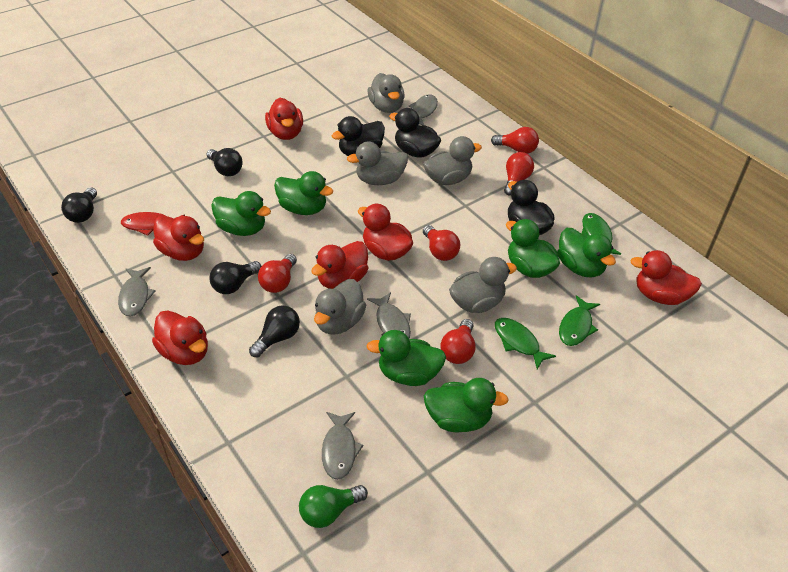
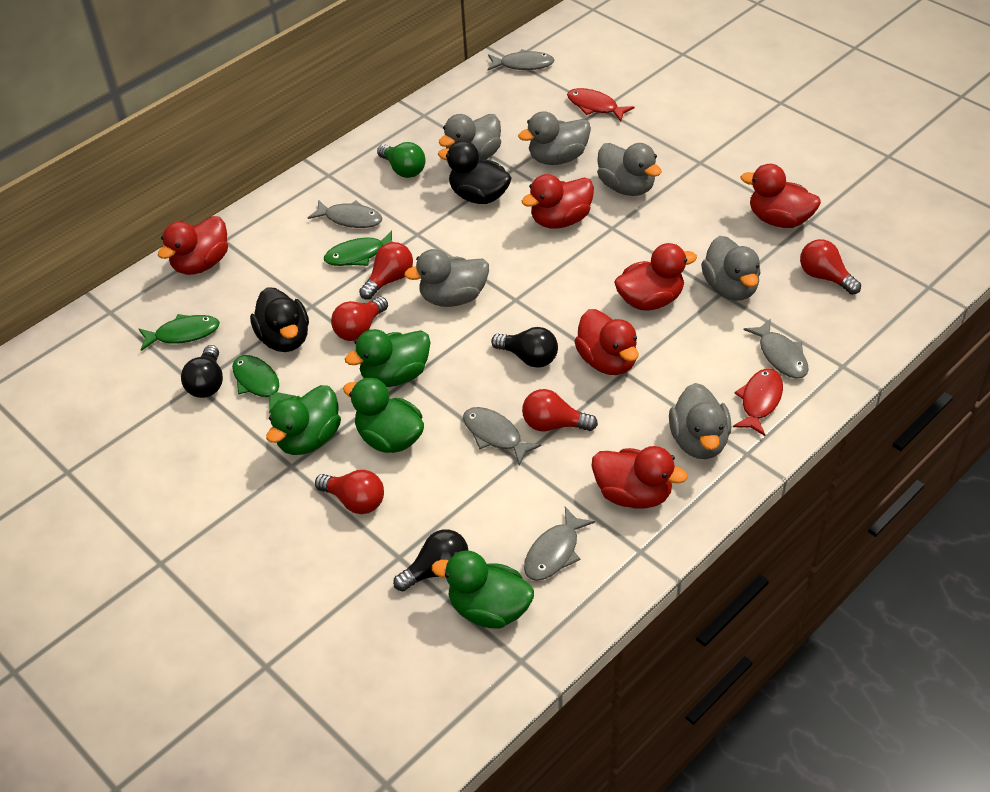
black duck: [332,116,385,156] [389,108,441,158] [508,180,555,235] = 3 -> [250,287,309,352] [438,141,511,204] = 2
black light bulb: [61,187,97,223] [207,148,243,176] [209,261,261,294] [249,306,300,357] = 4 -> [181,345,223,398] [393,529,469,591] [491,327,558,368] = 3
green duck: [211,191,271,236] [274,171,333,215] [367,330,446,386] [424,378,508,433] [506,219,560,278] [558,228,616,277] = 6 -> [266,385,341,455] [343,378,424,453] [345,329,430,387] [432,550,534,628] = 4
grey duck: [314,279,366,335] [347,141,408,185] [368,73,405,113] [423,136,482,185] [449,257,517,313] = 5 -> [404,249,489,307] [439,114,501,161] [518,111,591,165] [597,143,662,196] [669,383,731,459] [701,236,761,301] = 6
grey fish: [118,267,156,317] [322,412,363,480] [367,292,411,338] [409,94,438,125] = 4 -> [308,200,382,228] [463,407,542,465] [488,49,554,70] [524,507,595,581] [744,318,809,379] = 5
red fish: [121,212,185,236] = 1 -> [567,88,634,122] [733,368,783,436] = 2

